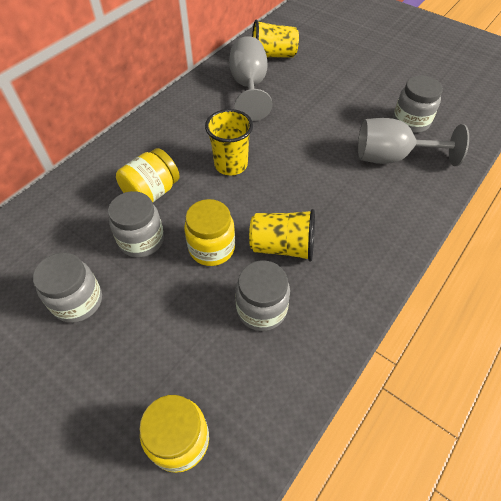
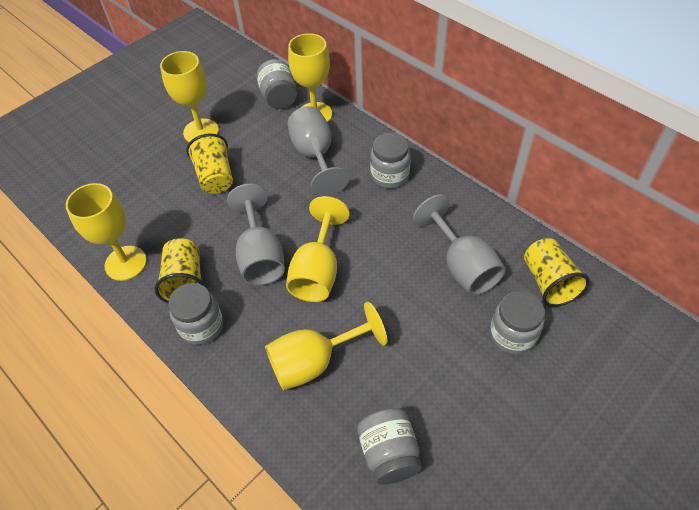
grey goblet: [229,36,273,121] [358,118,469,166] = 2 -> [227,184,285,285] [287,106,349,196] [413,194,506,296] = 3
grey jar: [33,253,102,323] [108,191,164,258] [235,261,290,331] [393,75,443,133] = 4 -> [168,283,223,345] [257,59,297,109] [357,408,422,485] [370,133,411,188] [490,291,545,354] = 5
yellow goblet: none = 0 -> [66,183,147,281] [160,51,219,142] [265,302,387,390] [286,196,350,302] [288,33,332,123] = 5
yellow jar: [116,148,180,203] [139,395,209,473] [184,199,235,266] = 3 -> none = 0

